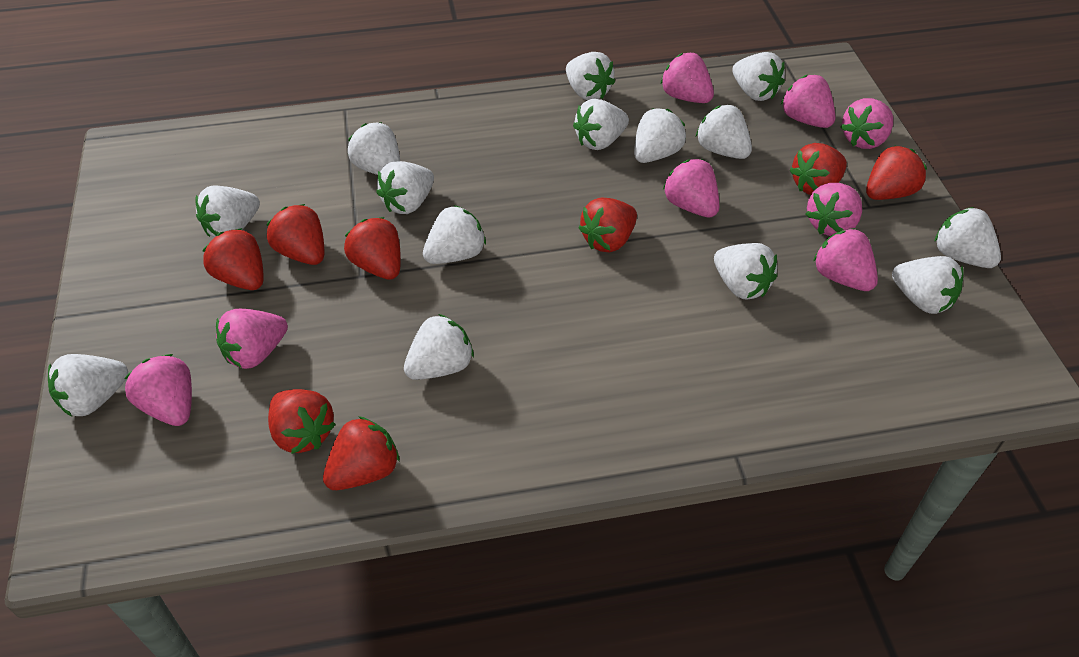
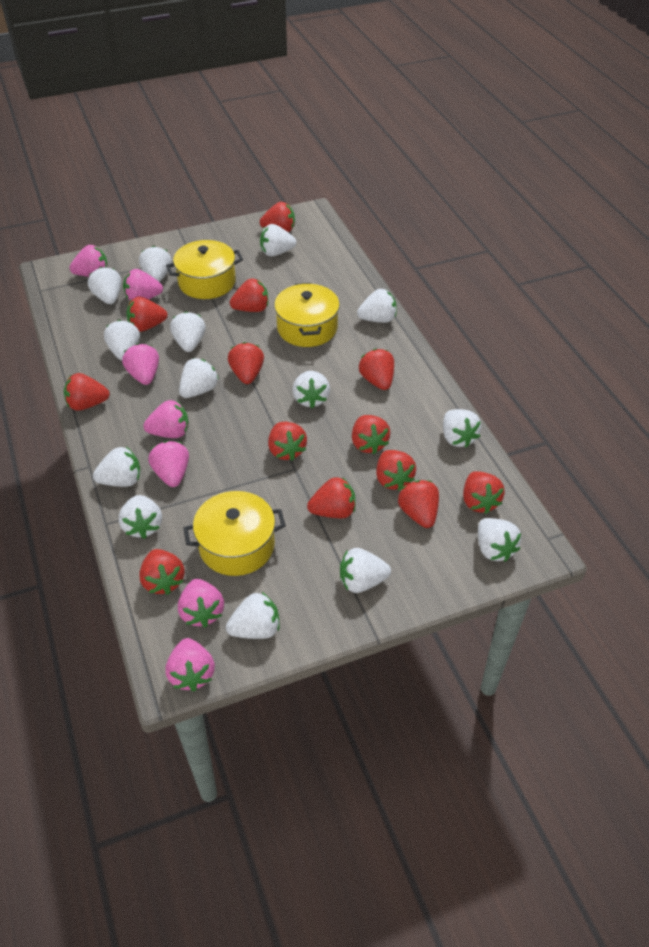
pink strawberry: [124,354,192,426] [216,309,288,369] [660,53,714,103] [663,159,719,217] [781,75,835,128] [806,183,862,236] [813,228,878,291] [841,98,893,149] = 8 -> [69,245,108,277] [122,344,159,385] [123,269,163,300] [143,400,189,438] [148,441,189,487] [166,638,215,692] [178,579,224,628] = 7
red strawberry: [203,228,264,290] [267,204,324,265] [268,389,336,454] [323,416,400,490] [344,217,401,280] [578,198,637,252] [790,143,847,195] [866,145,927,200] = 8 -> [64,373,110,411] [126,297,167,332] [139,549,185,595] [228,342,264,384] [230,279,268,312] [260,202,295,233] [268,422,307,461] [307,477,356,518] [352,415,390,454] [359,349,394,390] [376,450,416,491] [398,480,439,528] [463,471,505,514] = 13
yellow pot: none = 0 -> [166,240,243,299] [183,491,286,576] [274,283,340,347] = 3

